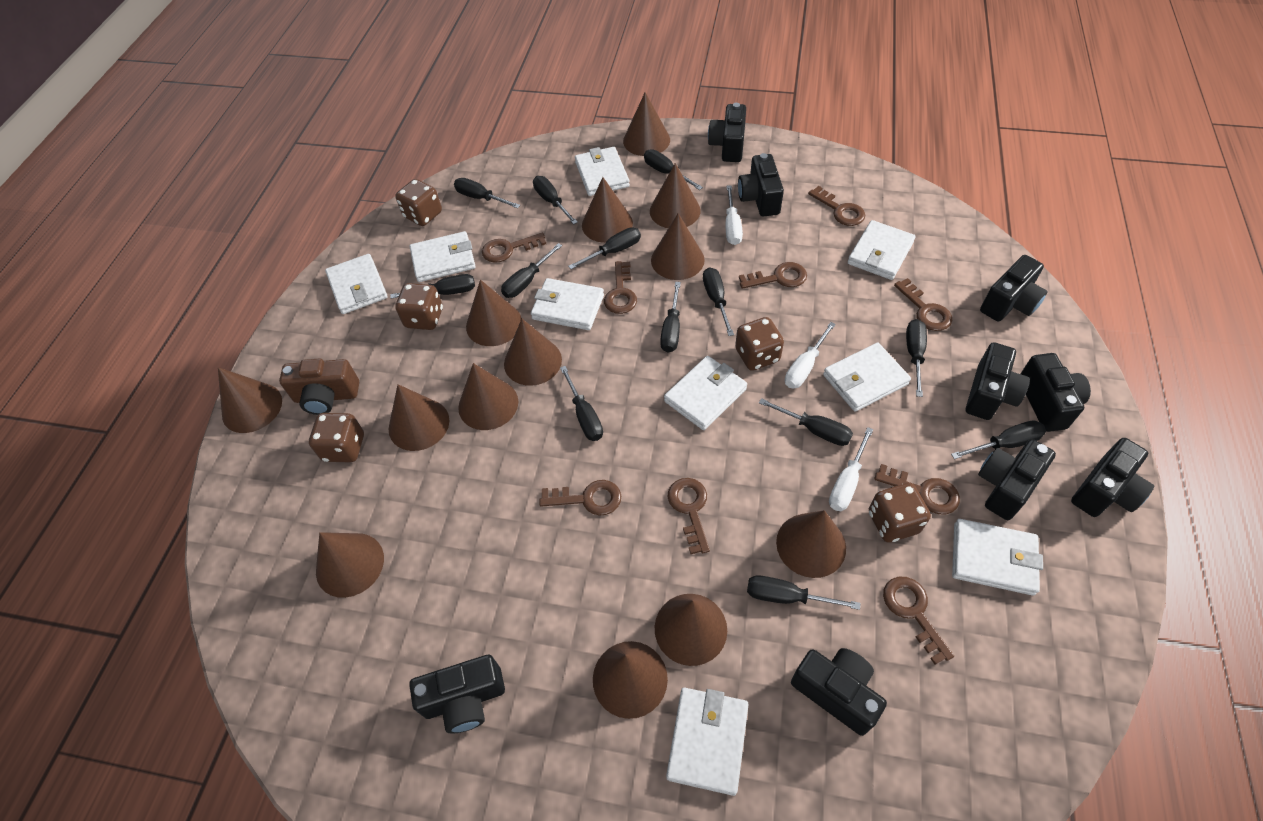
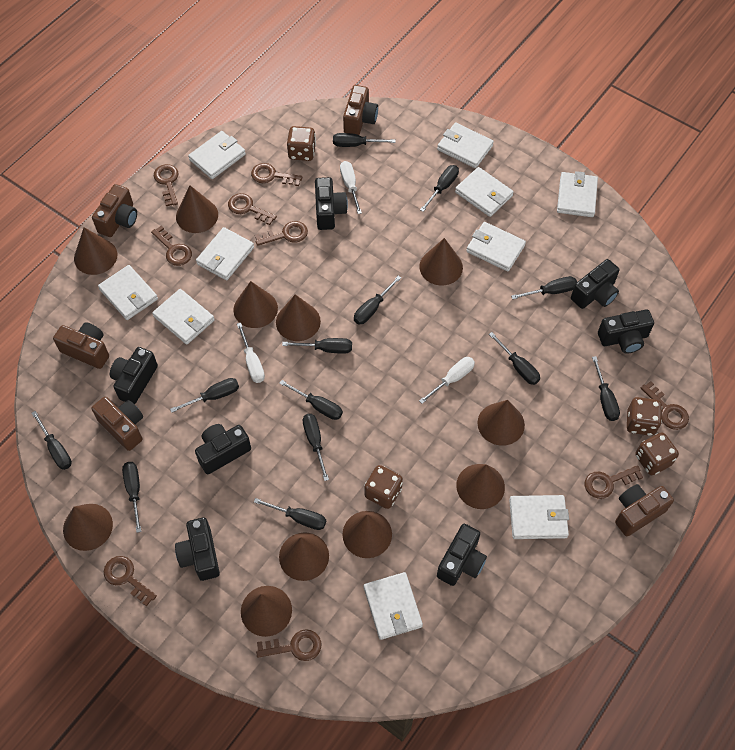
black camera: [409,655,505,734] [708,103,746,162] [738,153,784,216] [791,648,887,736] [966,342,1030,420] [978,439,1056,520] [980,255,1048,322] [1021,353,1091,432] [1071,438,1154,517] = 9 -> [110,347,158,404] [175,517,220,581] [195,424,251,474] [315,177,348,230] [437,524,487,586] [571,259,619,309] [598,309,654,353] = 7
brown camera: [279,358,359,415] = 1 -> [53,322,109,369] [91,397,143,451] [92,184,137,237] [343,85,378,135] [615,484,674,536] = 5
brown cone: [218,367,282,433] [316,532,384,598] [389,384,449,451] [458,363,518,430] [466,280,522,346] [504,319,562,386] [582,177,633,243] [593,641,668,719] [623,92,670,156] [650,163,701,228] [651,213,705,280] [655,594,727,666] [776,510,846,578] = 13 -> [63,504,113,551] [74,227,118,275] [176,186,218,233] [233,281,278,328] [241,586,292,637] [276,294,321,341] [279,532,329,581] [343,511,392,558] [419,238,463,285] [456,464,505,509] [477,400,525,446] = 11
brown dice: [309,413,364,462] [395,179,442,226] [395,283,443,330] [735,317,784,371] [869,483,931,543] = 5 -> [287,126,316,161] [364,465,403,509] [627,397,662,436] [635,433,679,475] = 4
white wallet: [325,254,388,314] [410,231,476,282] [531,278,604,330] [575,147,630,196] [664,356,747,430] [666,688,749,796] [823,343,911,412] [848,220,916,280] [952,519,1043,596] = 9 -> [98,265,158,320] [152,289,215,345] [188,131,246,179] [196,227,254,280] [364,572,423,640] [437,122,494,168] [455,167,514,217] [466,222,526,271] [509,495,569,539] [557,171,598,217] = 10

